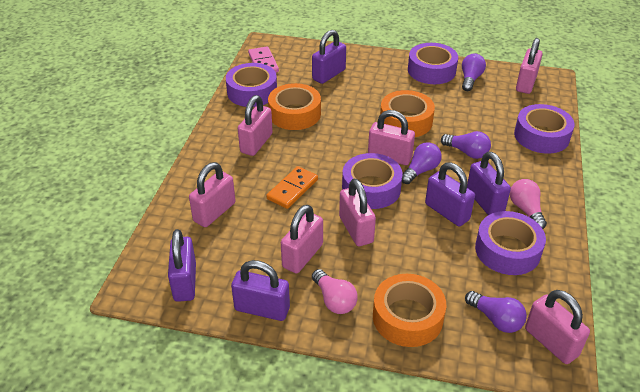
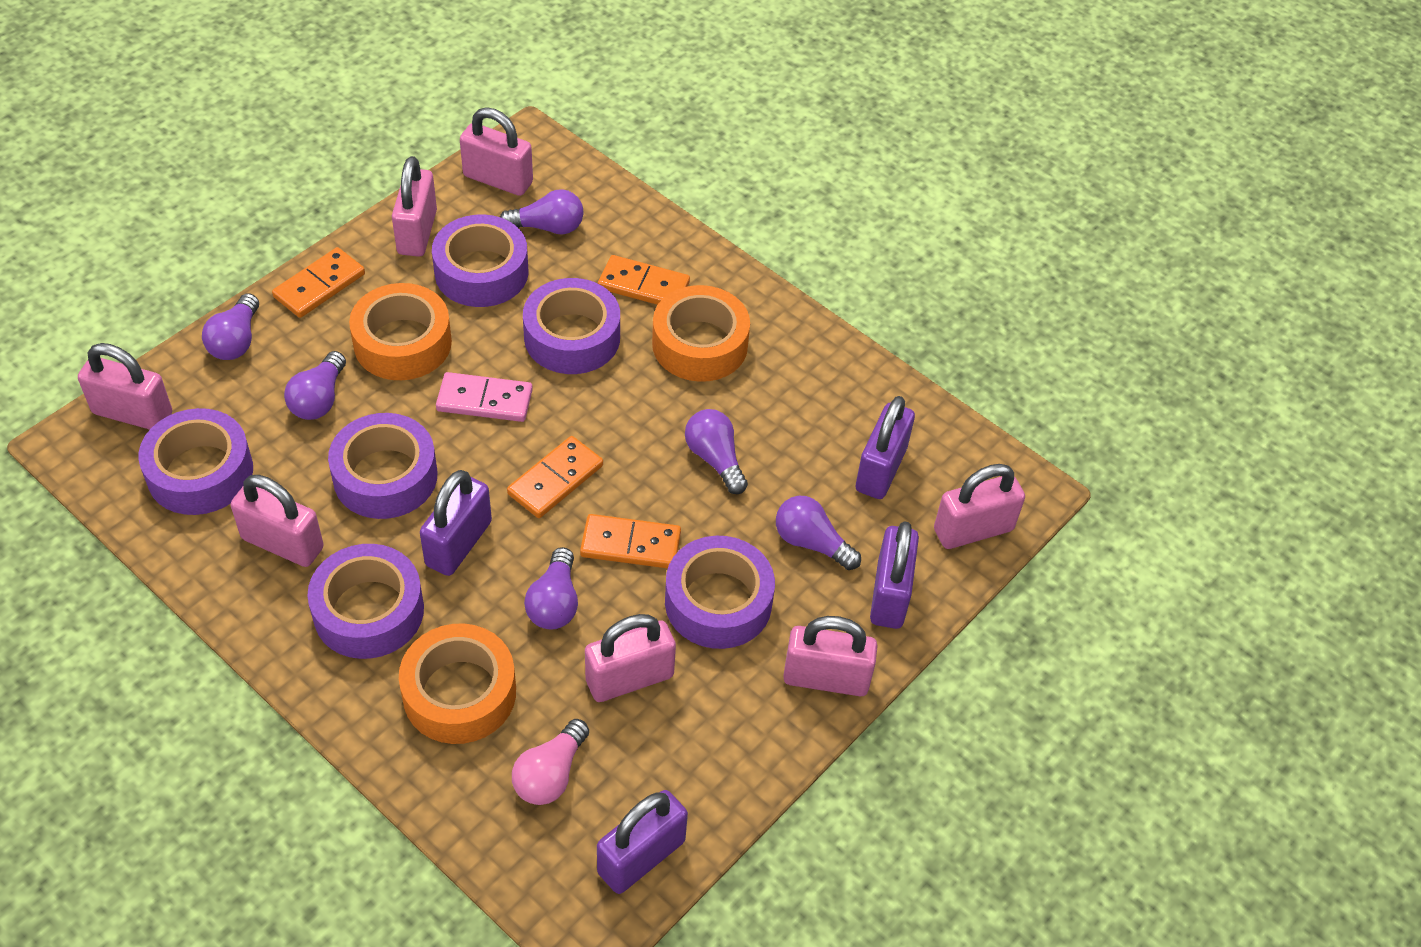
orange domino: [266,166,318,209] = 1 -> [272,247,365,318] [507,436,603,518] [580,514,681,569] [598,255,690,305] = 4
pink light bulb: [312,269,357,314] [510,179,547,229] = 2 -> [512,719,589,805] = 1
purple light bulb: [402,142,442,184] [441,131,491,159] [462,53,486,91] [465,291,527,333] = 4 -> [202,293,259,360] [284,351,346,420] [500,189,584,234] [524,547,578,629] [685,409,748,494] [776,496,861,570] = 6
purple padlock: [168,229,196,302] [231,260,290,321] [312,30,346,84] [425,162,475,226] [467,152,511,215] = 5 -> [420,470,492,576] [597,790,688,894] [856,396,915,499] [870,521,919,629] = 4
purple tape: [226,63,277,107] [342,153,403,209] [408,43,458,84] [475,211,546,275] [514,104,575,154] = 5 -> [138,408,253,515] [307,544,424,659] [328,413,437,519] [432,214,529,307] [523,278,620,374] [665,536,775,649] = 6

